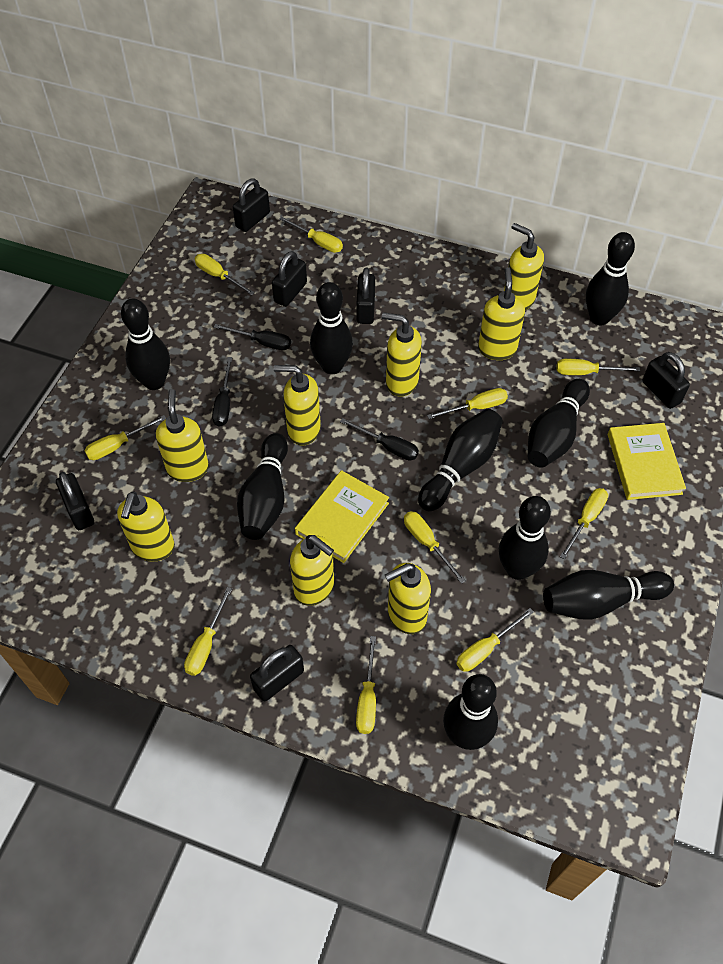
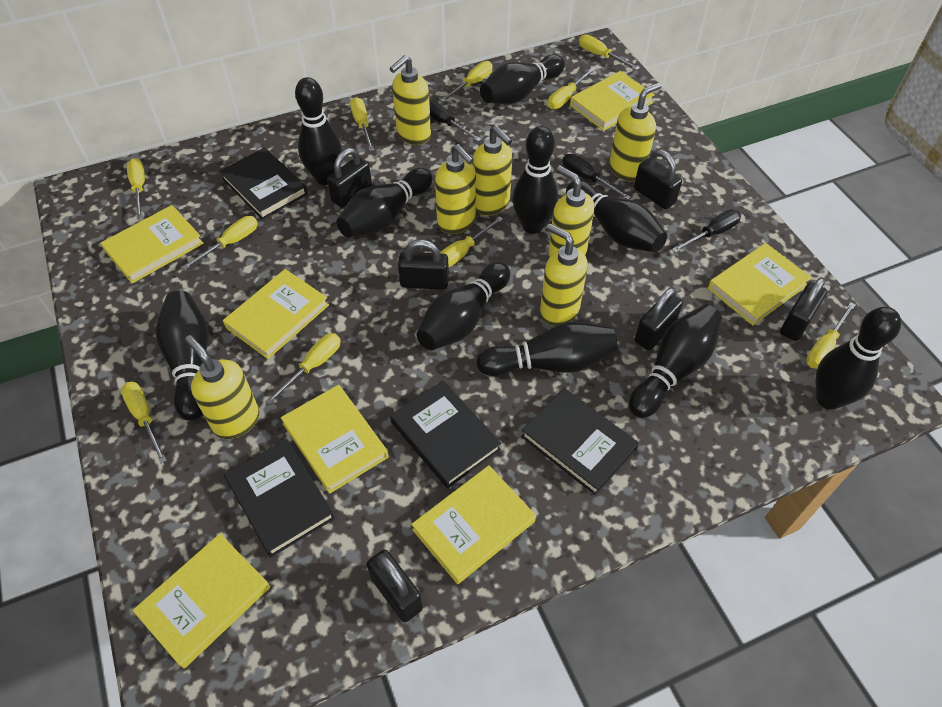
black book: none = 0 -> [219,147,308,220] [224,439,335,557] [390,380,501,488] [521,388,639,495] = 4
black bowling pin: [121,299,170,390] [237,433,288,540] [310,282,353,374] [418,409,503,511] [443,674,498,750] [499,496,551,580] [527,379,590,468] [543,570,674,620] [586,232,635,325] = 9 -> [155,291,209,421] [295,77,342,185] [337,168,433,238] [416,262,510,351] [476,321,618,376] [480,54,565,104] [513,126,558,234] [566,180,667,252] [629,305,722,418] [815,307,901,410] = 10
yellow book: [295,470,389,563] [608,423,686,500] = 2 -> [101,205,204,283] [132,534,270,668] [223,269,329,359] [281,385,389,494] [411,465,536,584] [570,71,655,131] [708,243,812,325] = 7
yellow soap dispenser: [117,491,175,562] [156,389,209,482] [273,365,321,446] [290,535,334,606] [382,312,422,397] [385,563,431,634] [478,267,525,360] [504,223,544,310] = 8 -> [185,335,259,439] [390,55,431,145] [435,144,476,234] [472,126,512,215] [540,223,588,326] [548,166,595,258] [609,82,661,182] = 7

